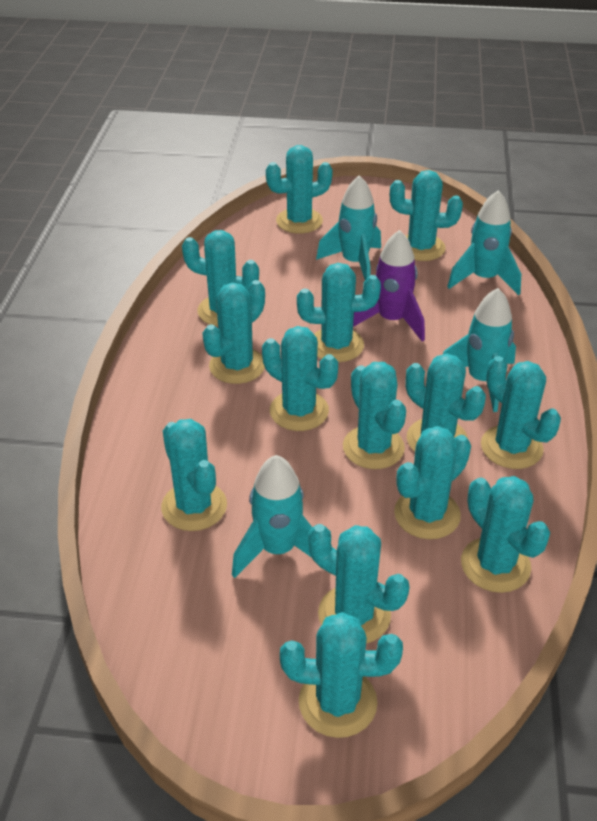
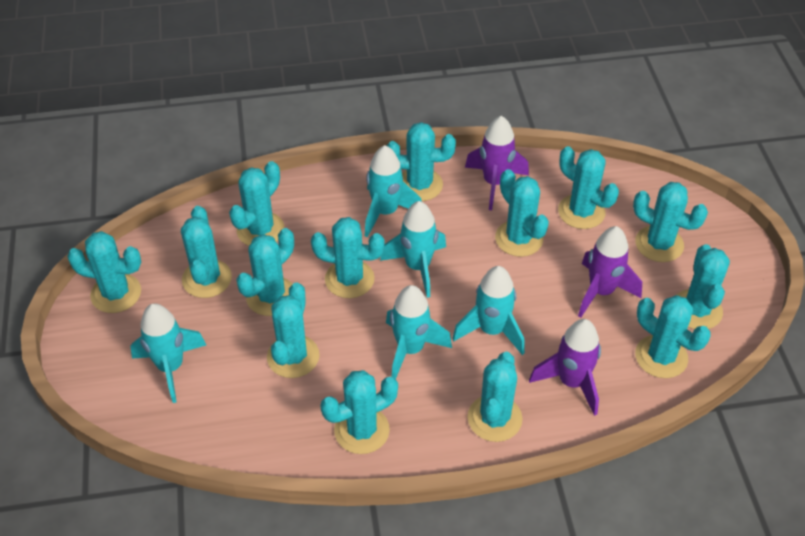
purple rocket: [353,230,425,342] = 1 -> [465,116,529,210] [529,319,601,416] [578,226,642,318] = 3
turquoise rocket: [232,455,313,578] [316,175,381,280] [443,288,516,412] [447,190,521,295] = 4 -> [130,303,206,403] [365,145,422,238] [380,201,446,298] [386,285,452,379] [452,266,525,355] = 5

